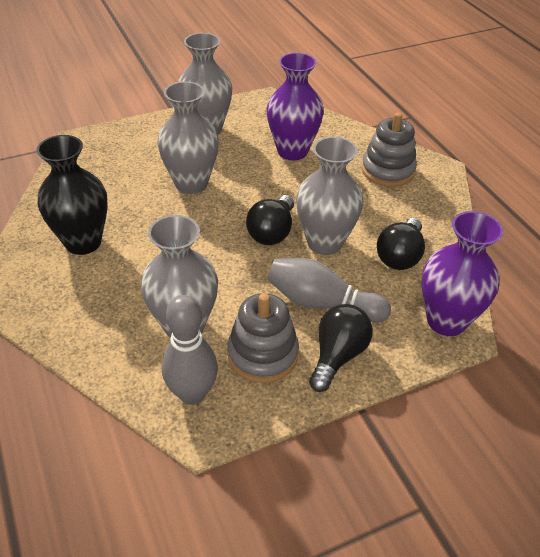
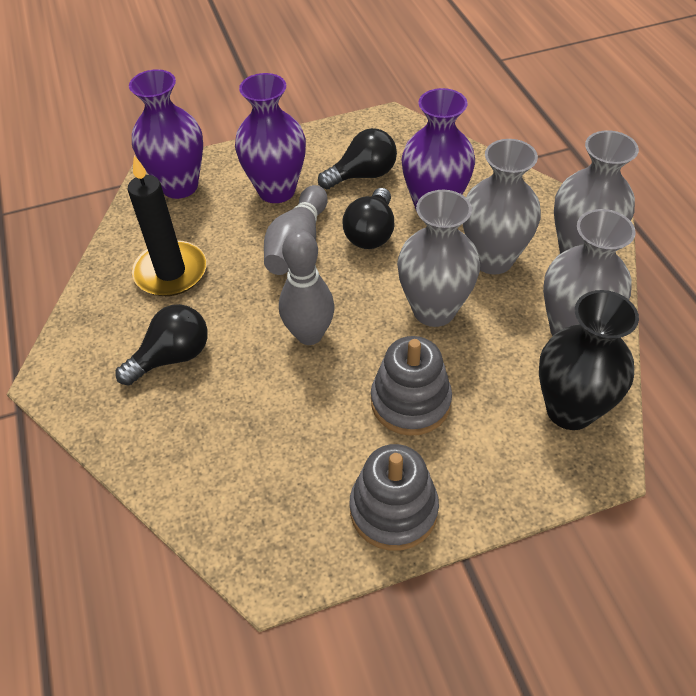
black candle: none = 0 -> [128,155,207,296] = 1
purple vase: [267,53,324,160] [422,211,503,336] = 2 -> [129,69,203,199] [235,73,306,203] [402,88,475,212] = 3

